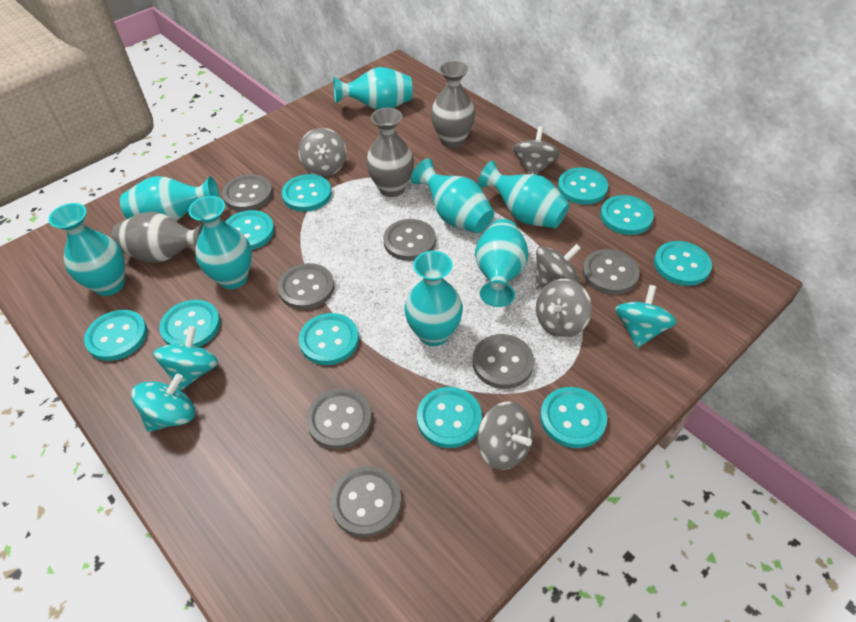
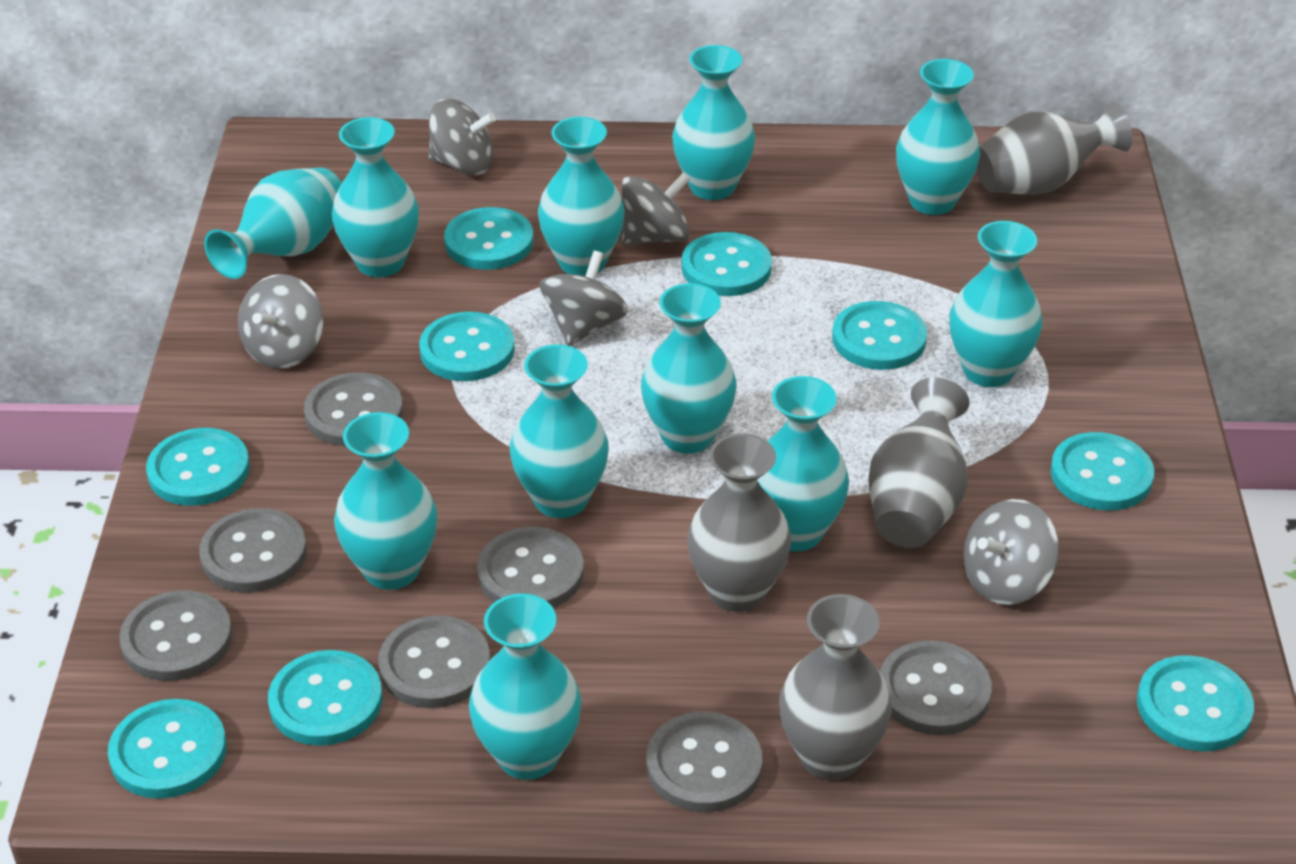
grey vase: [111,211,203,263] [366,108,414,197] [431,61,475,148] = 3 -> [687,433,791,612] [779,594,892,780] [868,377,970,548] [976,102,1132,195] = 4
turquoise button: [84,310,147,361] [159,300,221,347] [225,210,274,250] [282,174,332,212] [299,313,359,365] [417,387,482,448] [540,387,607,448] [558,167,608,205] [600,195,654,235] [654,241,712,286] = 10 -> [108,699,227,799] [146,428,250,506] [268,650,382,746] [419,312,515,381] [444,207,533,270] [681,232,772,296] [832,301,927,370] [1050,432,1154,510] [1137,655,1254,751] = 9
turquoise spinning top: [131,373,195,432] [153,326,218,391] [615,285,676,348] = 3 -> none = 0
turquoise vase: [48,203,125,296] [120,176,220,221] [188,196,252,289] [333,67,412,110] [404,251,463,346] [411,158,494,233] [475,219,528,307] [478,160,570,228] = 8 -> [204,168,342,279] [332,117,419,277] [334,412,437,590] [469,594,581,780] [510,344,609,518] [538,117,625,276] [641,283,737,454] [672,45,755,200] [757,376,849,552] [896,59,980,215] [950,221,1043,387] = 11

